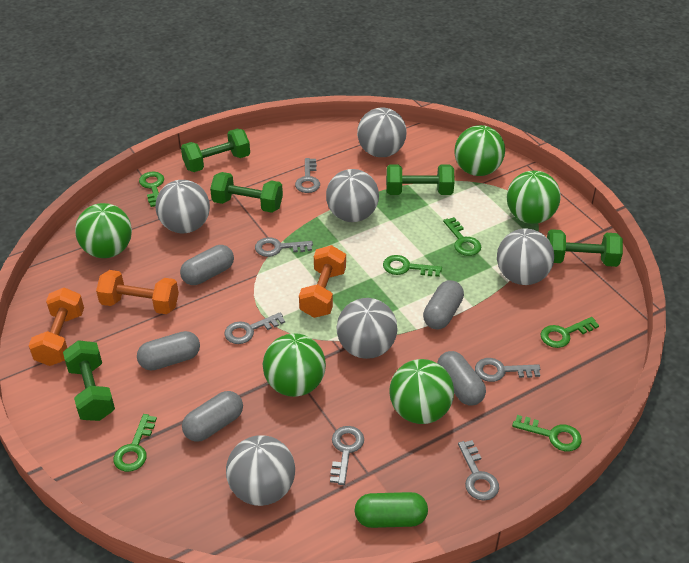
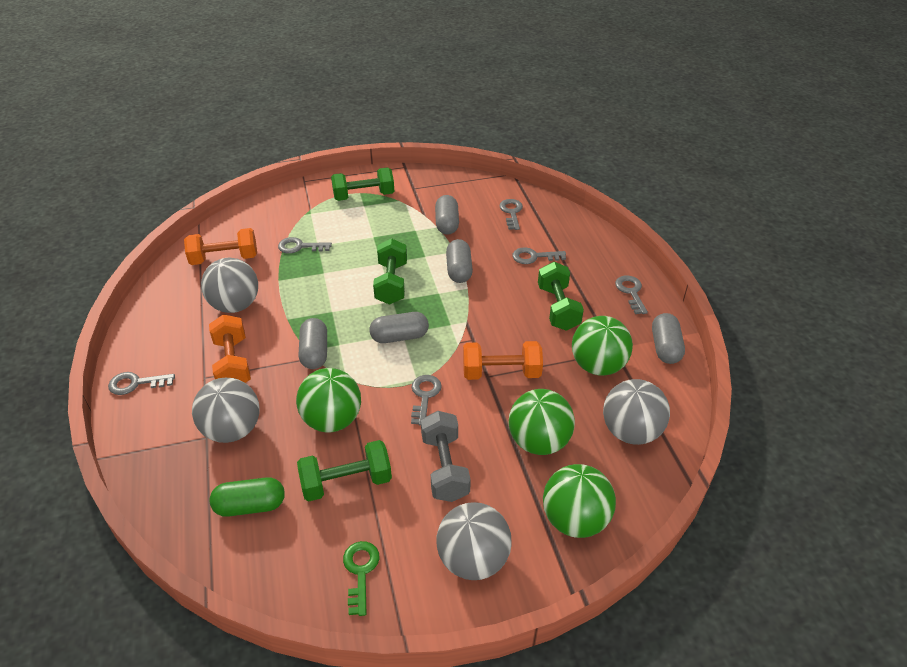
green ball: [75,203,132,258] [263,333,326,397] [389,359,454,424] [454,125,505,176] [507,171,561,224] = 5 -> [296,368,361,432] [509,389,575,455] [543,464,616,538] [572,316,633,375] = 4
green dumbbell: [63,340,115,421] [181,129,250,172] [210,172,283,213] [386,164,455,195] [547,229,623,267] = 5 -> [297,440,392,501] [331,168,394,201] [373,238,407,305] [538,262,584,331] = 4
green key: [113,414,157,472] [139,171,164,207] [383,255,442,277] [443,217,481,256] [512,415,582,451] [541,317,599,348] = 6 -> [343,541,379,616] = 1
grey ball: [155,180,210,233] [226,435,295,506] [326,169,379,222] [337,298,397,359] [357,108,407,157] [497,228,554,285] = 6 -> [192,378,260,443] [201,258,258,313] [436,502,511,580] [603,379,670,445] = 4
grey dumbbell: none = 0 -> [421,411,471,502] = 1

